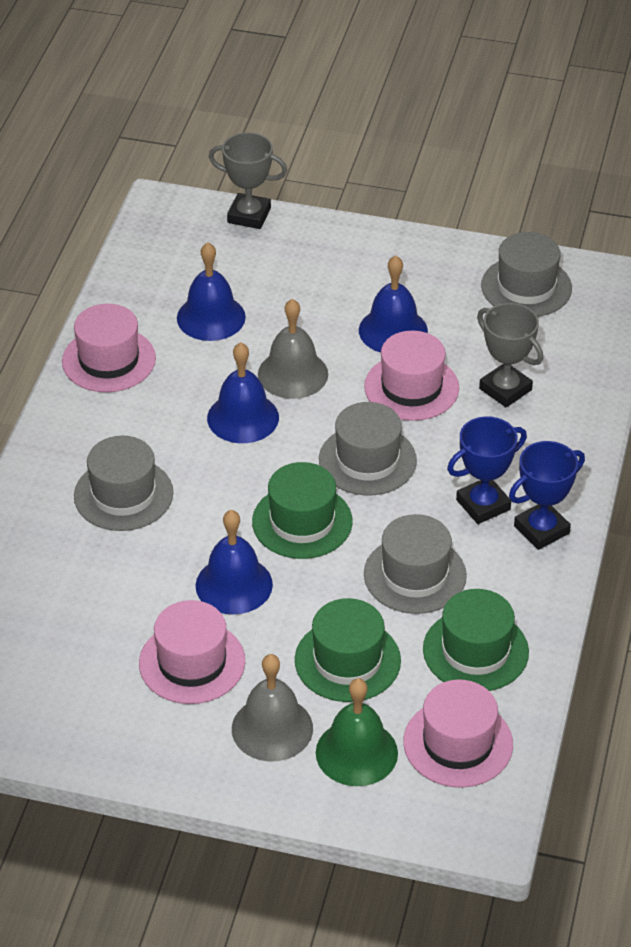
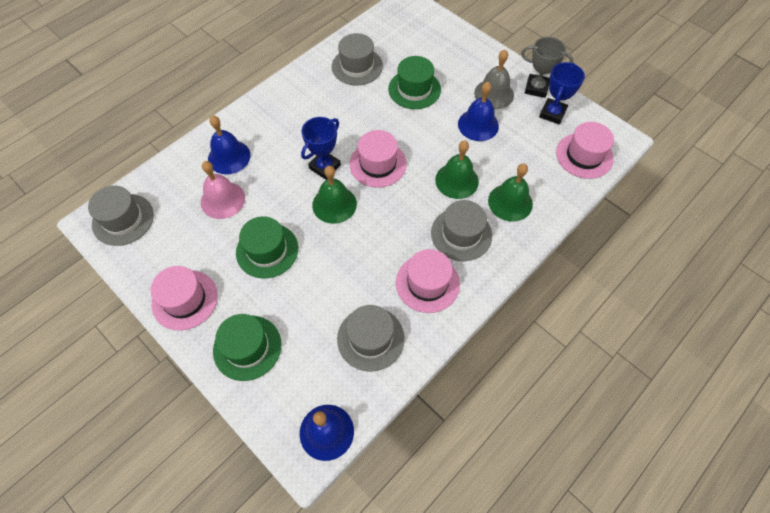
blue bell: [177,242,246,341] [196,510,273,615] [207,342,279,443] [359,255,428,352] = 4 -> [208,115,250,175] [300,405,354,461] [458,82,499,141] = 3
green bell: [316,678,398,786] = 1 -> [312,166,357,224] [435,140,479,199] [488,164,533,222] = 3
grey bell: [232,654,313,762] [258,299,328,399] = 2 -> [474,50,514,109] = 1
grey trophy: [209,132,287,229] [477,303,543,407] = 2 -> [521,37,573,98] = 1
pink bell: none = 0 -> [201,161,245,219] = 1

